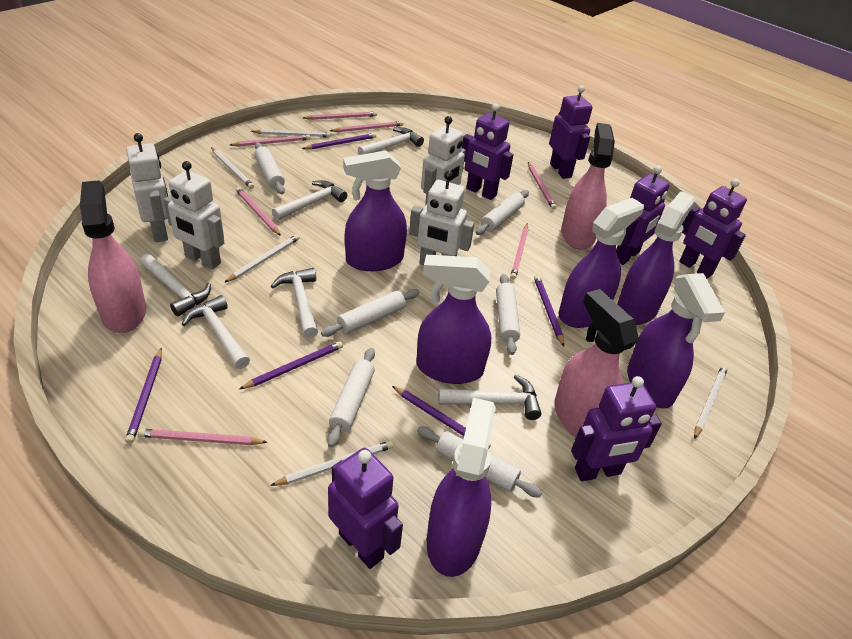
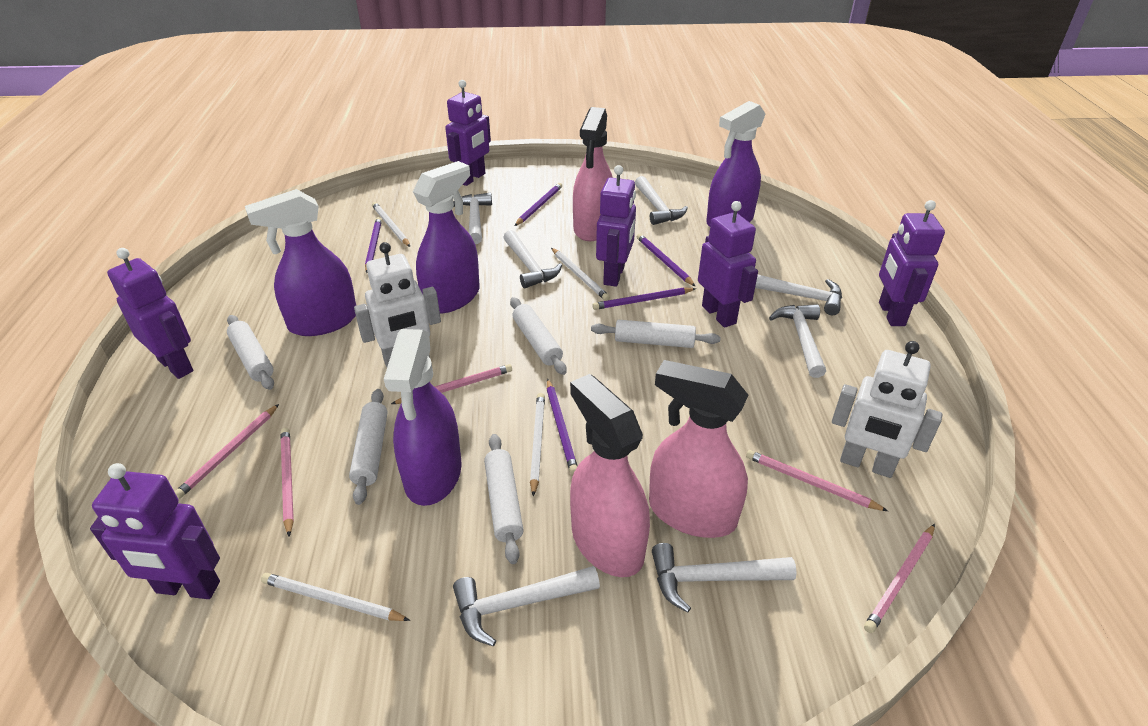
pink pencil: [138,429,267,445] [230,135,310,147] [236,187,281,236] [303,111,377,120] [330,121,404,132] [510,223,528,280] [528,162,556,210] = 7 -> [174,404,279,499] [281,428,294,537] [391,364,512,404] [746,450,888,511] [864,524,935,633] = 5
purple spray bottle: [343,150,407,271] [417,254,491,384] [427,398,496,577] [559,198,644,328] [617,191,695,325] [627,273,725,409] = 6 -> [245,189,356,336] [384,329,462,506] [413,161,480,314] [706,101,766,227] = 4
white hammer: [140,254,211,317] [182,295,250,369] [271,268,318,338] [272,180,347,220] [358,127,424,155] [438,375,542,420] = 6 -> [453,193,492,244] [453,566,600,646] [503,230,562,288] [635,176,688,225] [652,543,797,612] [755,275,842,315] [769,304,826,378] = 7
white pencil: [211,147,254,189] [224,234,300,283] [251,129,331,137] [270,441,394,486] [694,365,728,439] = 5 -> [261,573,410,621] [372,202,410,247] [530,393,545,497] [551,248,610,301] = 4
white robot: [126,133,168,242] [164,161,224,270] [409,171,474,265] [421,116,466,206] = 4 -> [354,242,441,367] [832,341,942,478] = 2
white rolling pin: [254,142,285,194] [321,289,419,337] [327,348,375,448] [417,426,542,497] [476,190,529,235] [496,274,520,355] = 6 -> [227,315,274,390] [349,389,388,505] [484,434,524,564] [510,297,567,375] [591,320,721,348] = 5

